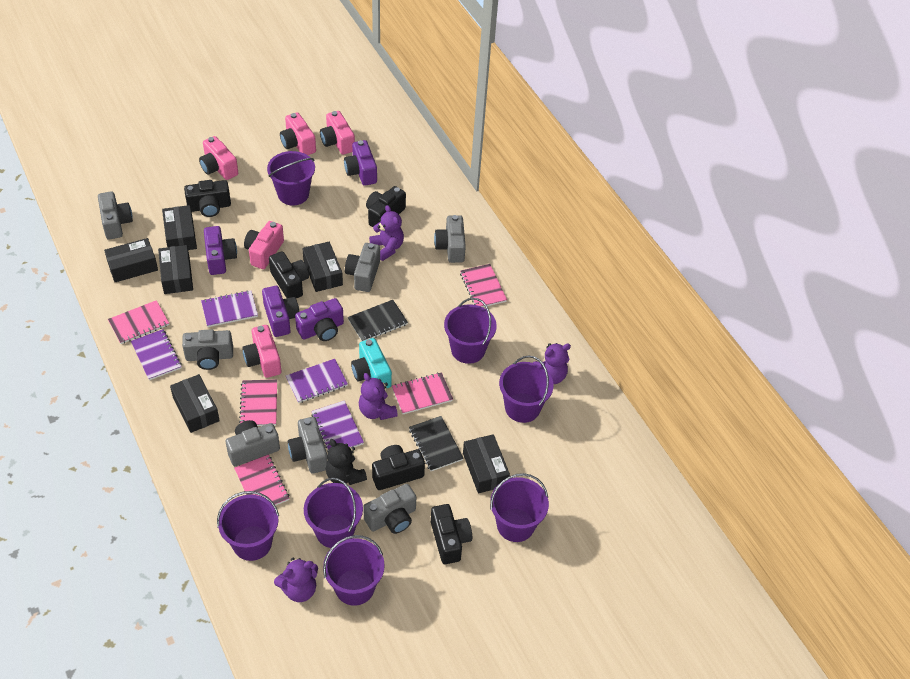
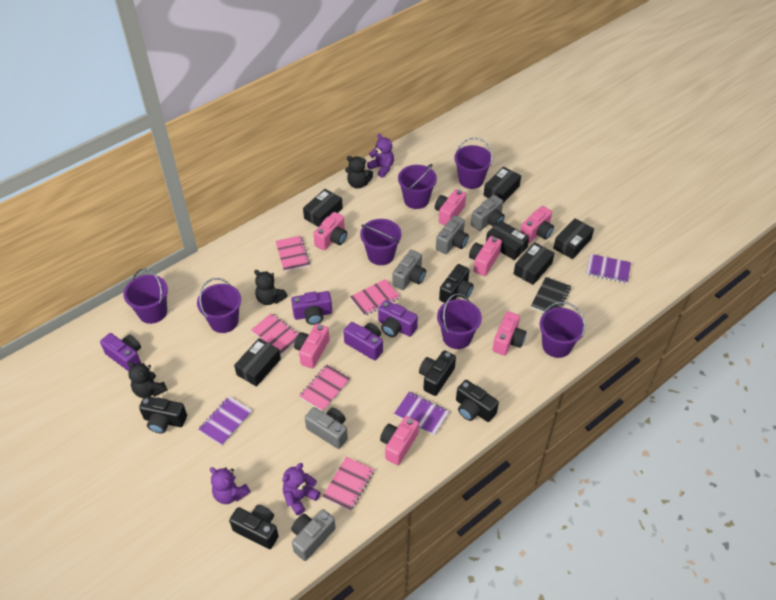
black notebook: [348,300,408,341] [409,416,464,471] = 2 -> [531,277,571,312] = 1
black teddy bear: [326,439,367,485] = 1 -> [128,361,168,398] [254,270,288,305] [345,156,373,189] = 3
grey camera: [98,192,133,240] [182,329,233,370] [226,420,280,466] [288,417,328,474] [345,243,380,292] [363,484,416,534] [434,215,466,263] = 7 -> [291,509,336,561] [305,407,348,449] [392,250,426,290] [436,215,469,254] [471,195,505,231] = 5
pink camera: [199,136,238,180] [242,325,281,378] [244,221,284,269] [280,112,316,155] [320,111,355,155] = 5 -> [294,324,330,369] [313,212,347,250] [380,416,419,465] [435,189,466,225] [469,236,502,276] [492,311,526,356] [520,206,554,243] = 7
purple notebook: [131,329,182,380] [201,290,258,327] [286,359,348,403] [311,400,364,452] = 4 -> [198,396,252,445] [394,392,449,436] [586,254,631,283] = 3
purple teddy bear: [274,558,318,602] [359,373,398,420] [369,205,404,261] [533,343,571,384] = 4 -> [210,467,251,504] [282,463,321,515] [367,134,394,178] = 3
turquoise camera: [351,338,392,388] = 1 -> none = 0

